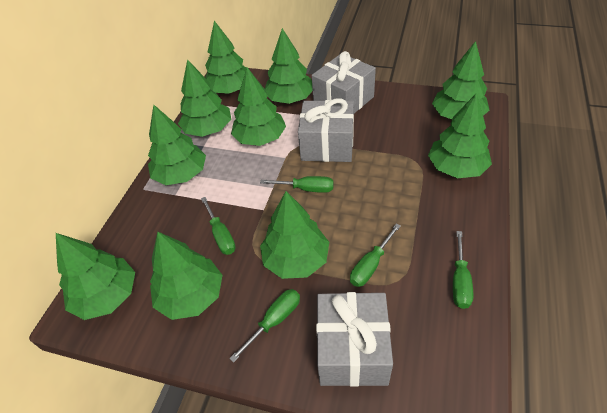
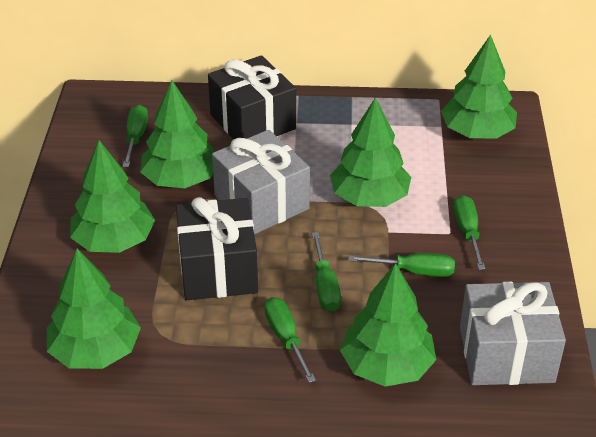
black gift: none = 0 -> [176,197,258,300] [208,55,296,139] = 2
green tree: [56,233,135,320] [148,105,206,185] [150,232,222,320] [178,59,231,137] [205,21,247,94] [231,67,286,146] [260,191,329,279] [265,28,313,104] [428,93,492,178] [432,41,489,119] = 10 -> [47,249,141,369] [70,140,155,253] [140,80,215,188] [330,98,411,207] [340,263,436,387] [441,35,517,139] = 6
grey gift: [298,99,354,162] [312,51,376,113] [316,292,393,387] = 3 -> [212,130,310,234] [460,282,566,385] = 2

